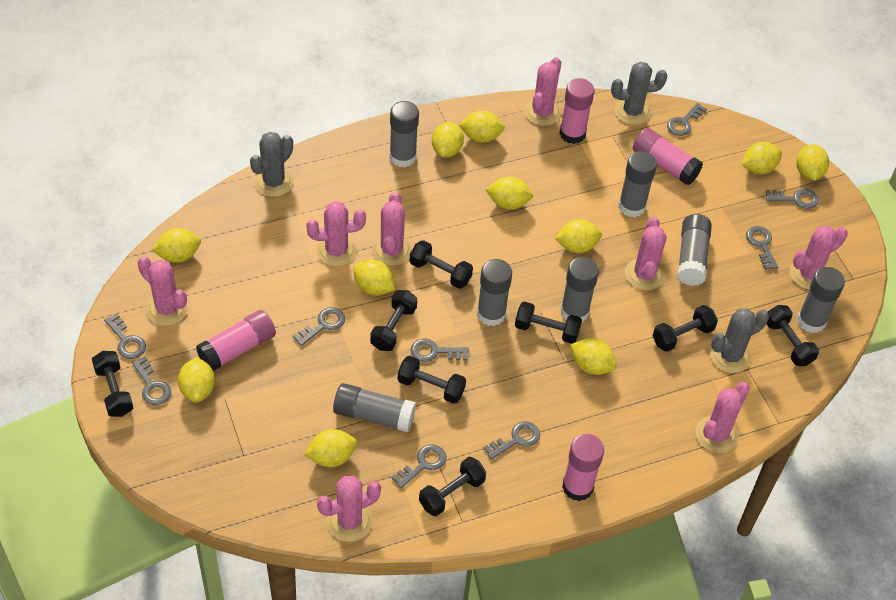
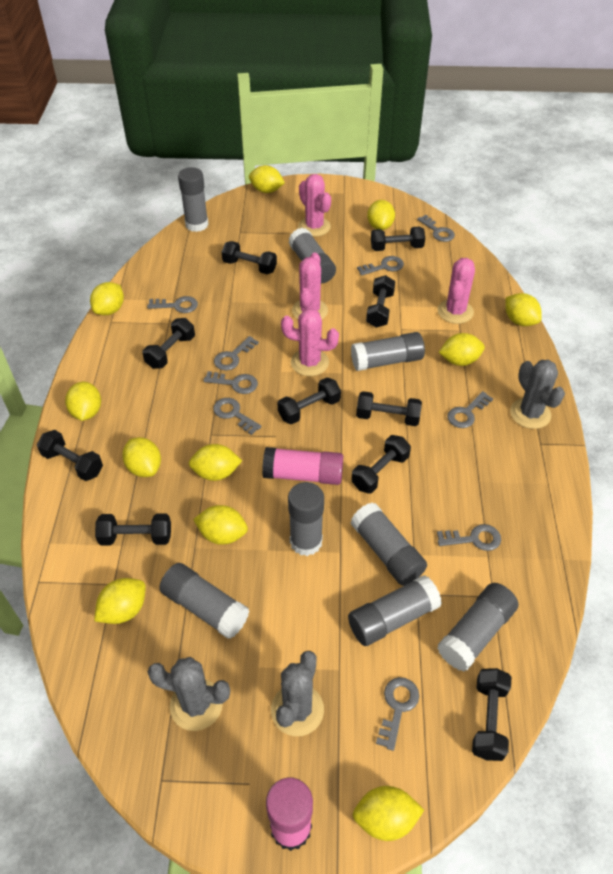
black dumbbell: [92,351,133,417] [370,290,417,351] [398,356,466,404] [410,240,473,289] [419,457,486,516] [515,301,582,344] [653,305,718,352] [767,305,819,366] = 8 -> [37,430,103,481] [95,513,171,545] [142,318,195,369] [222,241,277,274] [278,378,341,424] [351,435,411,493] [356,391,422,426] [366,275,395,327] [371,226,425,251] [472,668,511,761] = 10
grey glue stick: [333,383,416,432] [390,101,419,167] [477,259,512,326] [561,257,599,322] [619,151,657,217] [677,214,712,286] [797,267,845,333] = 7 -> [159,563,249,639] [178,167,209,232] [288,228,336,283] [288,482,324,556] [348,575,442,646] [350,502,427,586] [351,332,425,371] [437,583,518,671] = 8
pink cactus: [138,256,188,326] [306,201,366,267] [317,476,381,542] [372,192,412,266] [524,57,561,126] [625,217,666,290] [695,382,750,453] [790,226,848,289] = 8 -> [281,308,339,376] [292,253,328,319] [298,174,331,237] [437,258,475,324] = 4
pink glue stick: [196,310,276,371] [559,78,594,144] [562,434,604,501] [633,128,703,185] = 4 -> [262,447,343,485] [266,778,313,851] = 2

